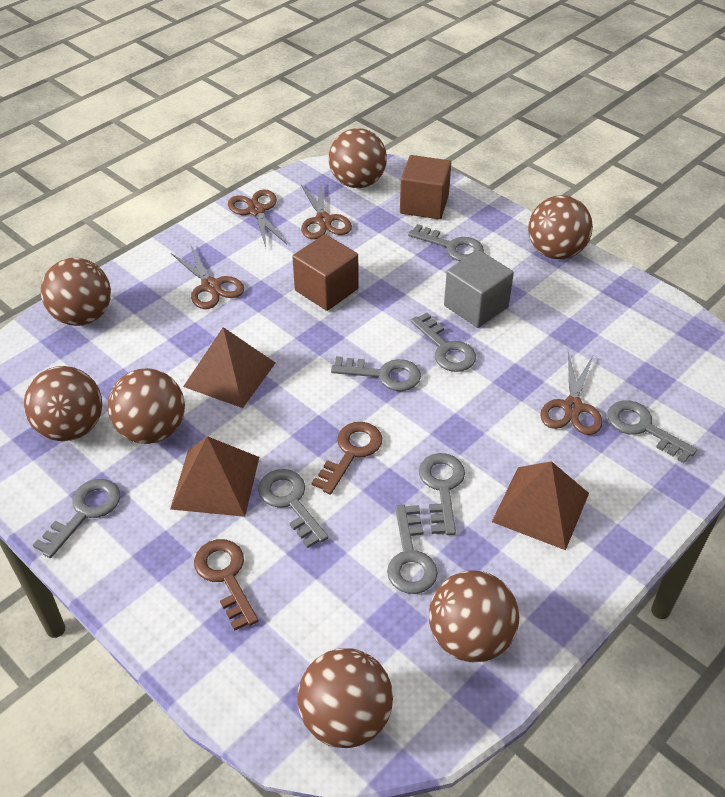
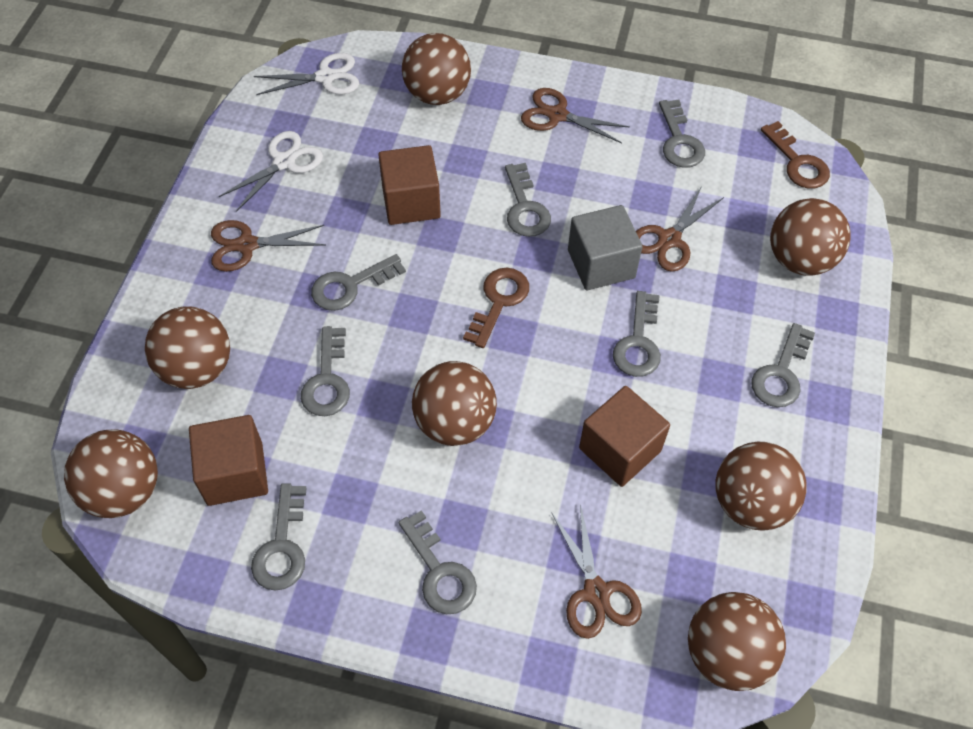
brown cube: [292,234,358,311] [400,155,451,219] = 2 -> [189,415,268,506] [378,145,441,225] [579,386,670,487] = 3
brown pyramid: [170,436,259,517] [183,327,275,408] [492,461,589,550] = 3 -> none = 0
white scissors: none = 0 -> [219,131,323,212] [254,53,359,95] = 2

